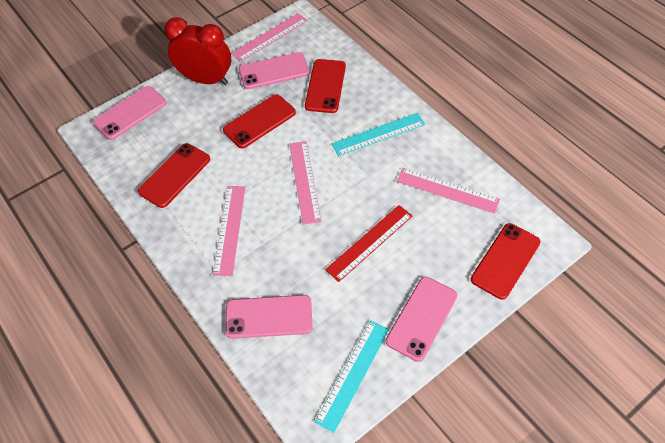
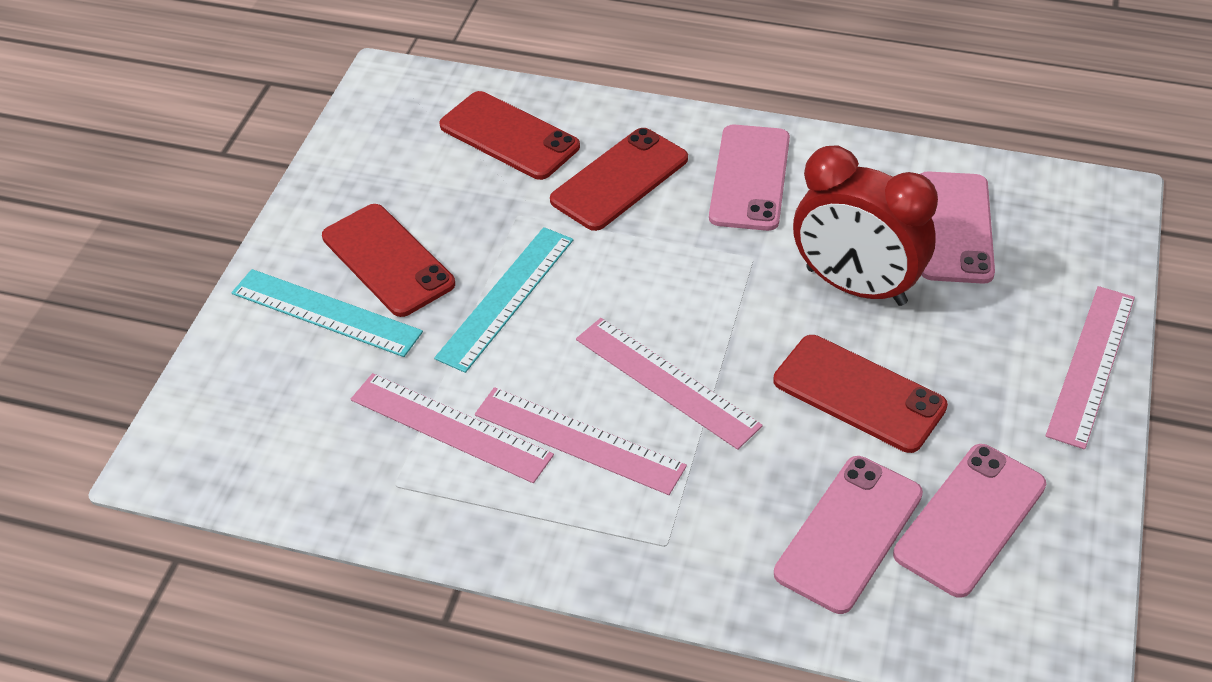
red ruler: [325,205,412,282] = 1 -> none = 0

